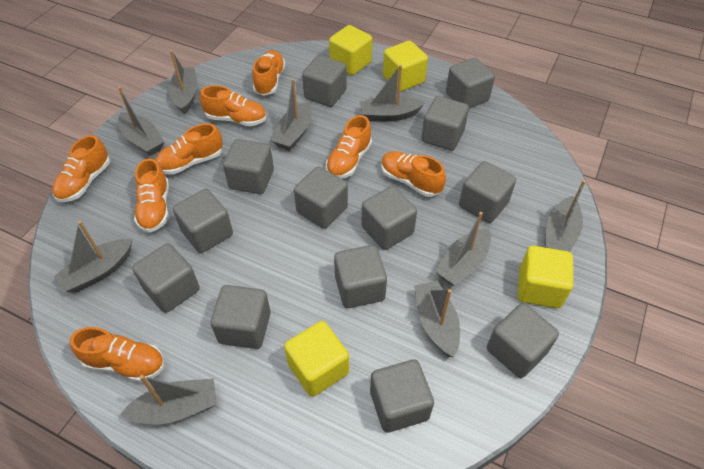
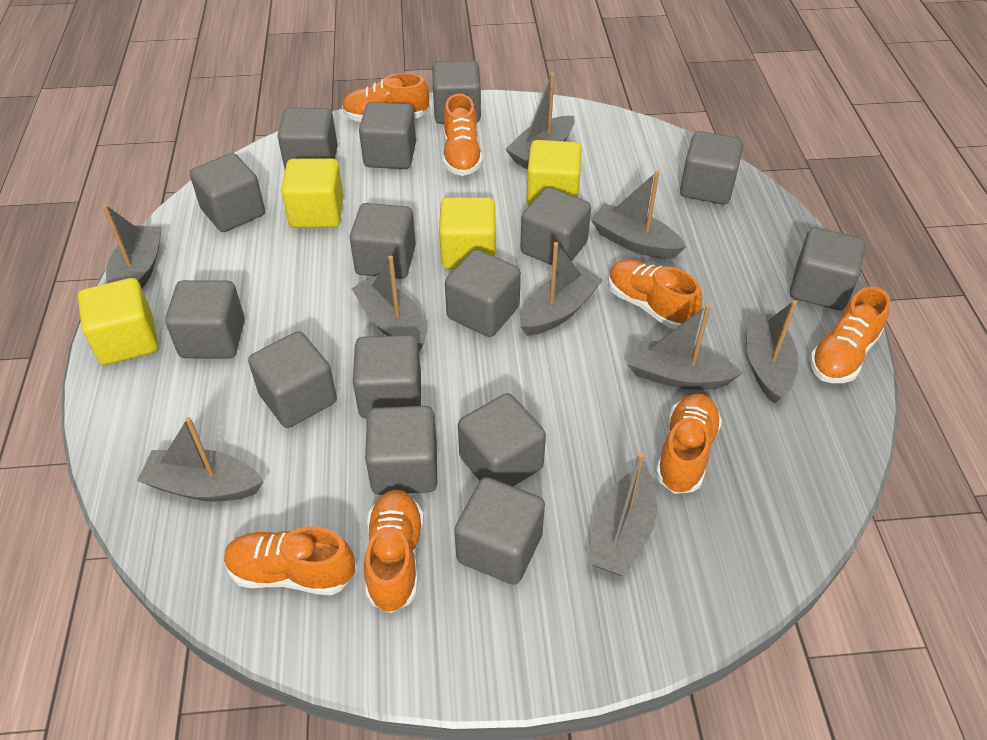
grey cube: [132,243,200,313] [173,189,233,253] [210,285,271,349] [223,139,274,194] [294,166,348,229] [302,55,347,107] [334,245,387,308] [361,186,417,250] [370,359,434,433] [421,96,469,151] [446,58,495,108] [459,161,516,223] [487,303,559,378] = 13 -> [165,280,245,359] [190,153,265,232] [248,331,337,428] [277,108,338,169] [350,203,416,279] [353,335,421,419] [359,102,416,169] [365,406,437,495] [432,61,481,124] [445,249,521,337] [455,477,545,585] [458,393,546,486] [520,187,591,265] [680,131,743,205] [790,227,865,310] = 15
orange shoe: [52,135,110,202] [70,327,165,382] [134,158,169,233] [155,123,223,175] [200,85,266,126] [252,50,286,96] [326,115,372,178] [381,151,446,197] = 8 -> [224,527,355,595] [342,73,429,121] [364,490,424,613] [443,93,482,176] [608,259,702,329] [656,394,722,494] [810,287,890,383] = 7

